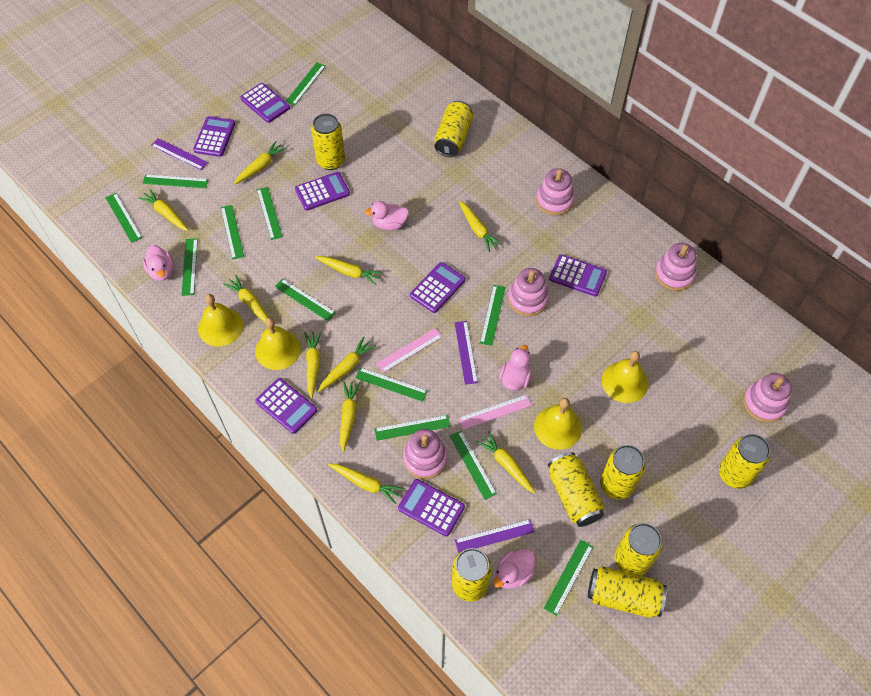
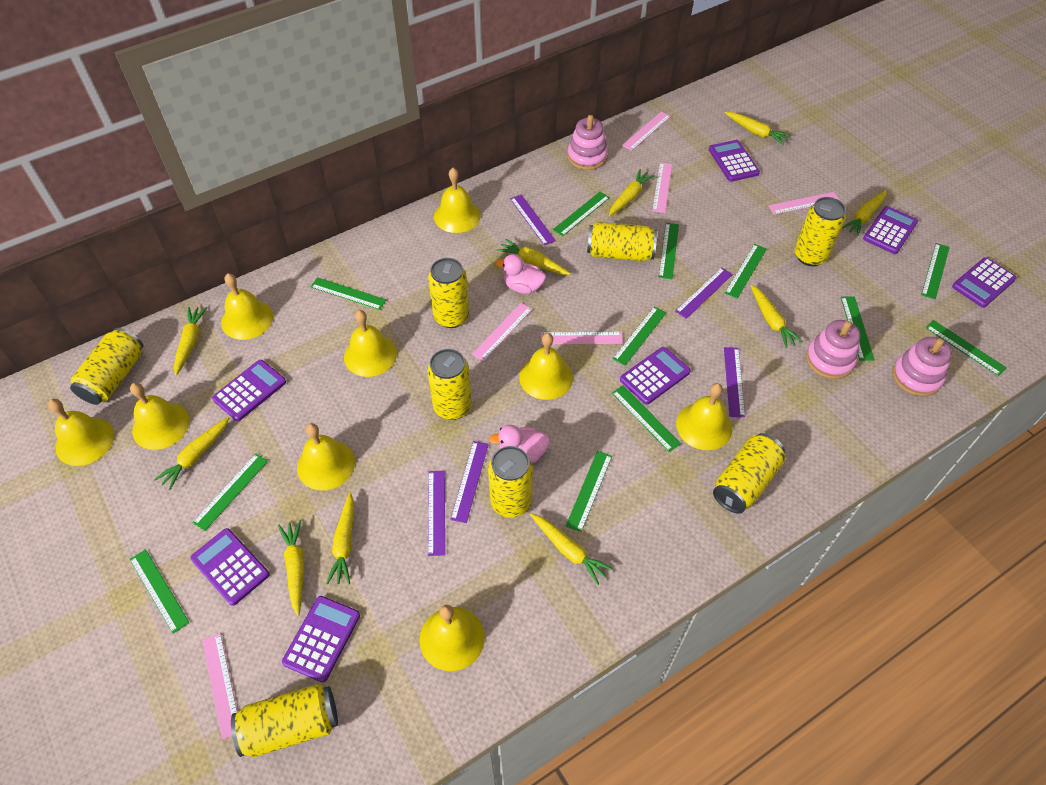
pink duck: [143,245,174,281] [364,201,409,230] [493,549,535,589] [499,345,532,391] = 4 -> [489,425,550,463] [496,254,546,294] = 2
pink ruler: [376,328,442,373] [458,394,532,429] = 2 -> [202,633,237,740] [472,303,532,361] [541,332,623,344] [622,111,671,151] [652,162,672,213] [768,192,840,215] = 6
pink stacking toy: [403,429,447,479] [508,268,549,316] [536,168,575,215] [655,243,696,291] [743,373,792,423] = 5 -> [567,115,608,170] [806,320,860,379] [892,337,952,397] = 3
purple ruler: [151,138,208,170] [455,321,478,385] [455,519,535,553] = 3 -> [428,470,445,556] [450,441,489,523] [510,195,556,246] [675,267,733,319] [724,347,745,418] = 5
yellow bell: [198,294,243,346] [255,318,301,370] [534,398,582,450] [602,351,648,403] = 4 -> [48,399,114,466] [130,383,190,450] [221,273,273,340] [297,423,355,491] [344,310,397,377] [420,605,485,671] [434,168,481,233] [519,333,573,400] [676,383,732,450] = 9

